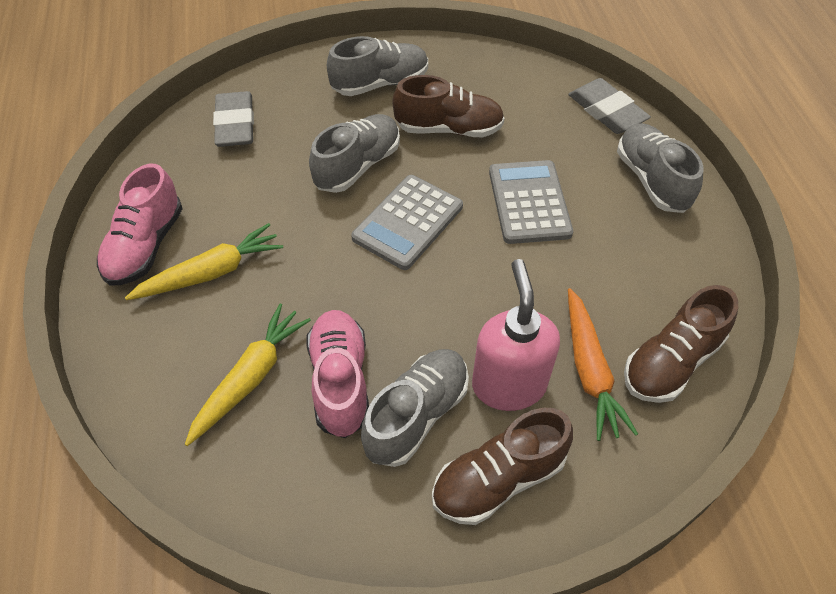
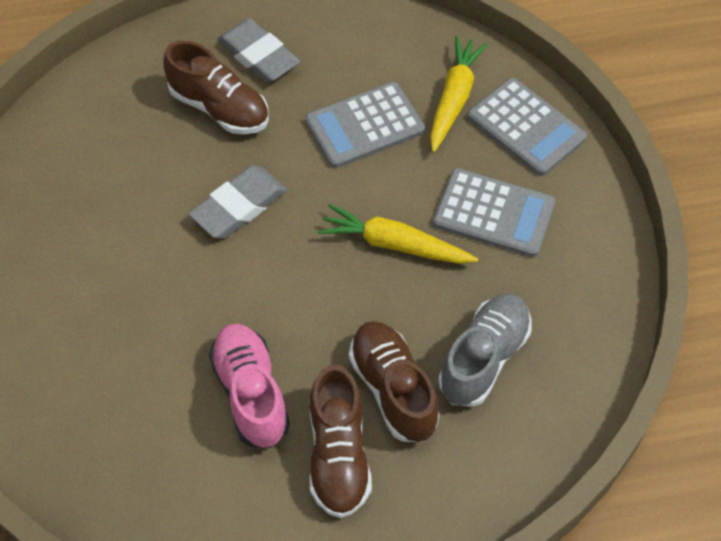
grey calculator: [351,175,463,270] [489,160,573,244] = 2 -> [305,82,425,168] [433,168,556,258] [467,78,587,176] = 3
grey shoe: [309,114,400,193] [327,36,428,96] [361,349,469,467] [617,123,704,213] = 4 -> [438,294,532,407] = 1
orange carrot: [568,288,638,441] = 1 -> none = 0
pink shoe: [97,164,183,286] [306,310,369,438] = 2 -> [209,324,290,448] = 1
pink soap dispenser: [472,259,560,411] = 1 -> none = 0

